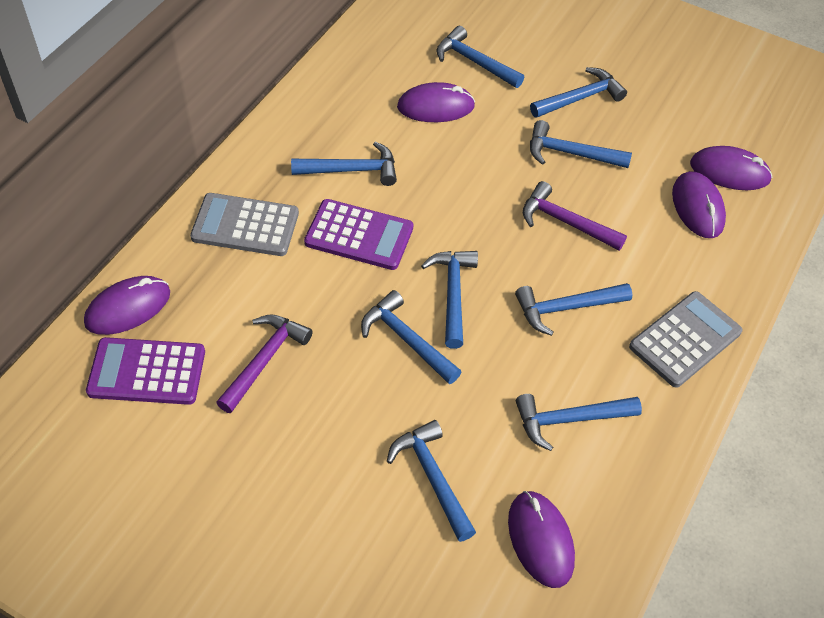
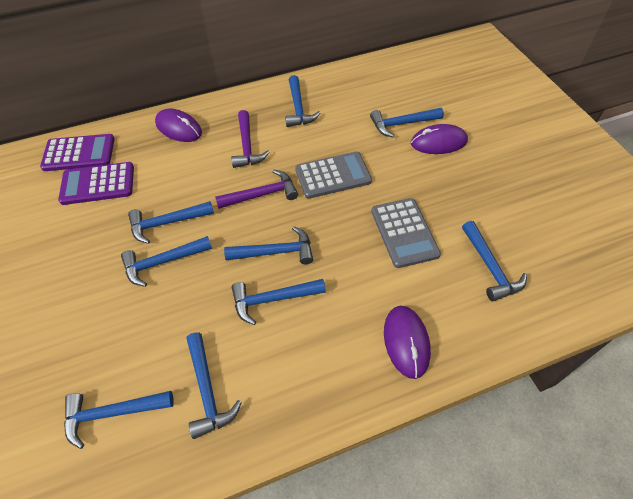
purple mouse: [84,276,170,335] [397,82,475,122] [508,491,575,588] [672,171,726,238] [690,146,773,190] = 5 -> [155,109,202,142] [384,306,431,379] [411,124,468,154] = 3

